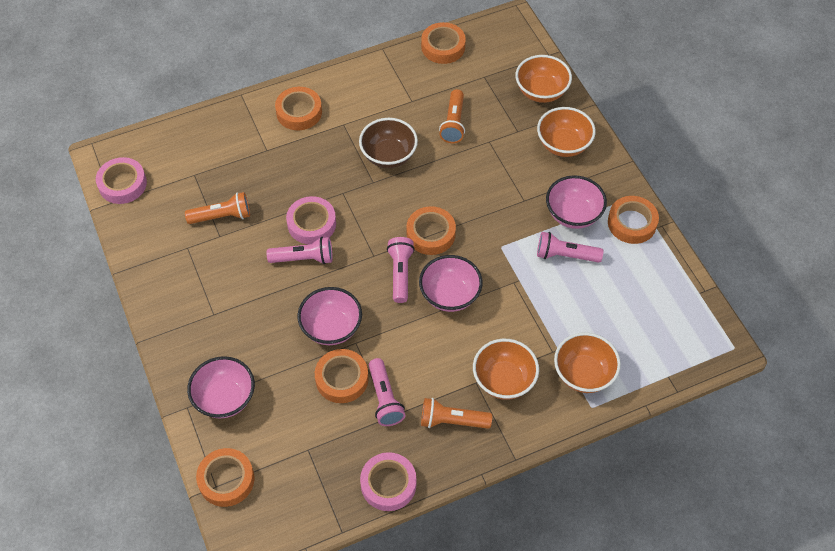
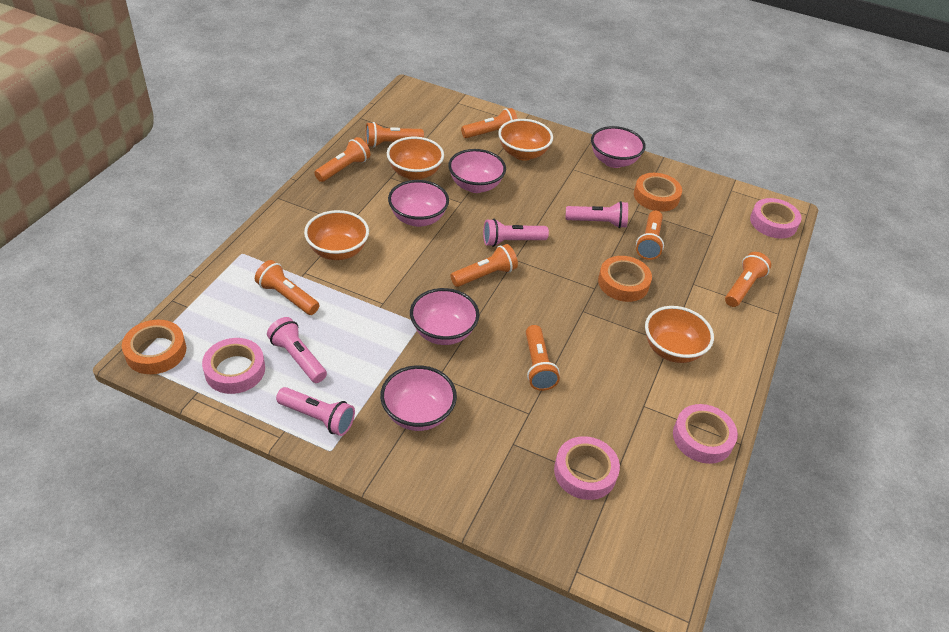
brown bowl: [359,118,418,168] = 1 -> none = 0
orange flashlight: [185,192,250,224] [421,398,492,429] [439,89,465,143] = 3 -> [255,260,320,315] [314,137,370,182] [365,122,424,147] [451,244,518,287] [461,108,518,138] [526,325,560,391] [636,211,664,260] [725,252,771,307] = 8
orange tape: [196,448,255,507] [275,87,322,130] [315,349,369,403] [406,206,456,255] [421,22,466,64] [608,196,659,244] = 6 -> [122,320,186,374] [598,256,652,302] [634,173,682,212] = 3
pink bowl: [187,356,255,418] [297,287,362,345] [419,255,483,312] [546,175,607,229] = 4 -> [380,365,457,431] [388,180,449,227] [410,288,479,345] [448,149,506,193] [591,126,646,168] = 5
pink tape: [96,157,147,204] [286,196,336,244] [360,452,417,511] = 3 -> [202,338,265,394] [554,436,620,500] [673,404,738,464] [750,198,802,239] = 4

